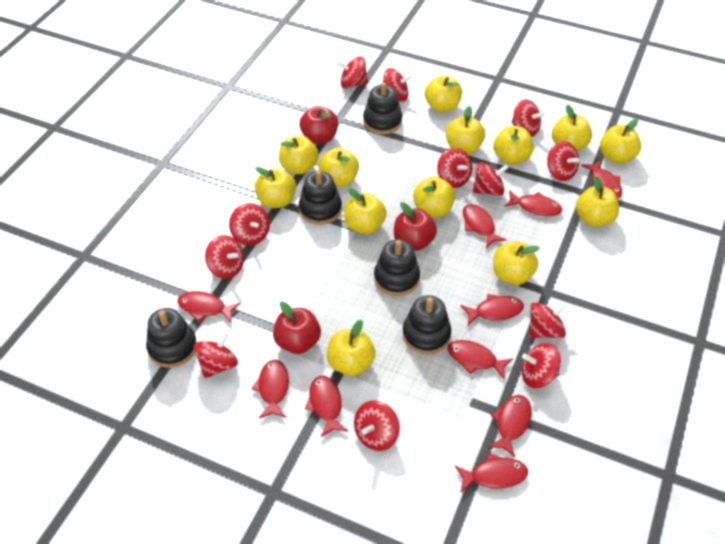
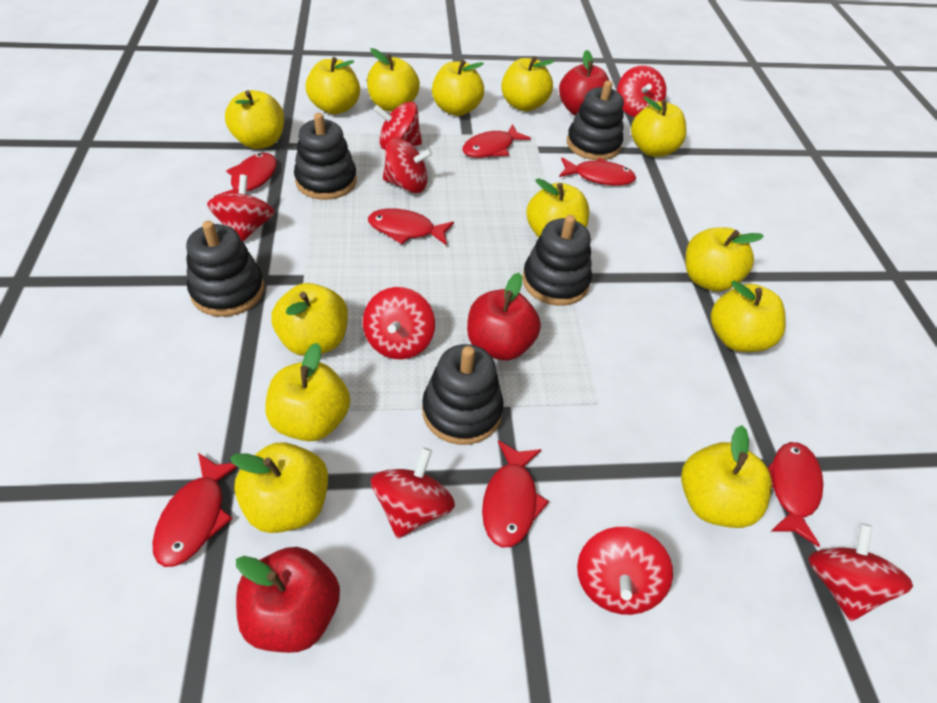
red fish: [177,291,241,322] [251,360,289,418] [305,376,348,437] [447,340,513,380] [455,453,528,492] [461,294,524,325] [463,204,507,248] [488,395,531,457] [504,190,562,216] [581,160,622,198] = 10 -> [152,453,237,567] [214,153,277,197] [368,209,454,246] [462,124,531,158] [482,441,549,548] [559,157,636,186] [768,442,824,547] = 7
red spinning top: [193,331,238,378] [205,235,244,279] [229,203,270,245] [337,57,368,88] [354,400,400,451] [383,68,412,102] [437,148,472,188] [473,162,509,196] [512,99,544,137] [522,343,561,388] [529,302,568,338] [547,141,579,181] = 12 -> [207,174,275,242] [363,287,435,359] [371,447,455,539] [374,102,422,150] [383,138,433,193] [577,527,673,615] [617,65,666,117] [808,523,913,621] = 8

